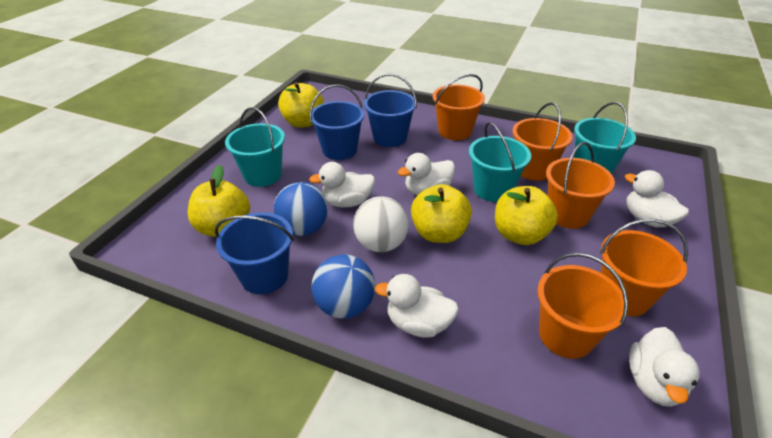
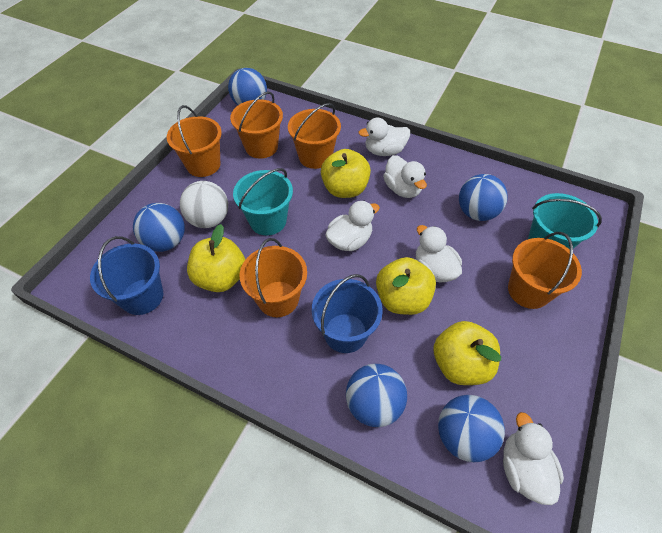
blue ball: [274,182,328,236] [312,254,375,319] = 2 -> [133,203,185,252] [228,68,267,105] [346,364,407,427] [438,395,505,462] [459,174,508,221] = 5
blue bucket: [215,212,294,294] [310,84,365,160] [364,74,417,147] = 3 -> [90,236,163,315] [312,274,383,353] = 2
turquoise bucket: [225,107,285,187] [469,122,531,202] [574,102,636,174] = 3 -> [233,168,293,235] [528,193,602,249] = 2

